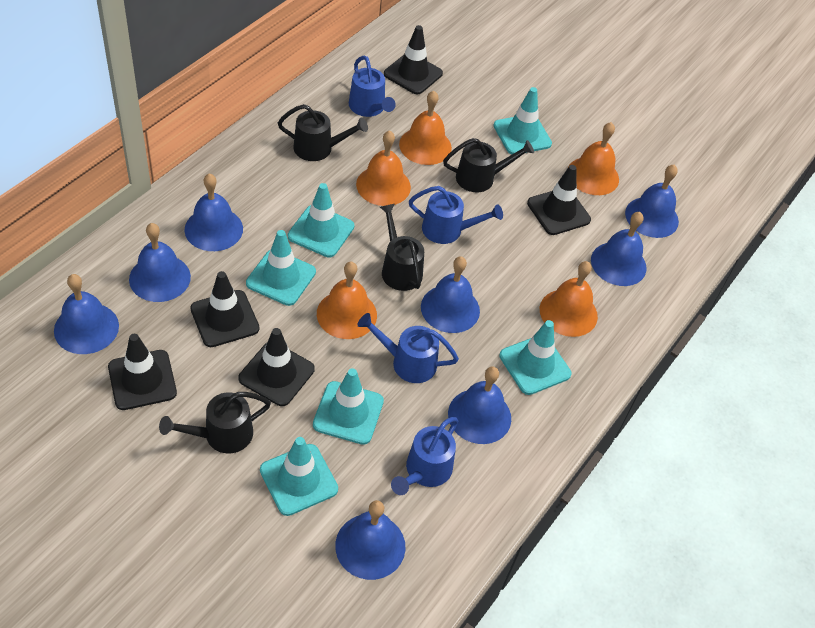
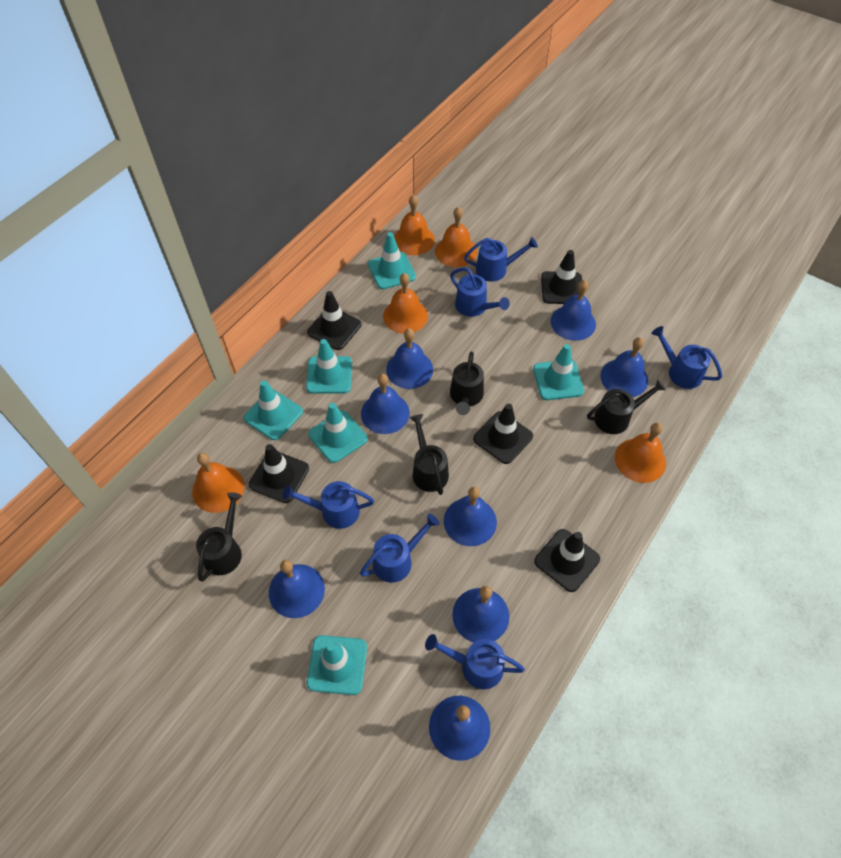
blue watering can: [349,56,396,117] [358,313,459,383] [391,417,458,495] [409,186,503,244] = 4 -> [282,481,374,529] [360,514,440,583] [425,634,525,689] [450,267,510,317] [464,237,538,281] [651,326,722,389] = 6

